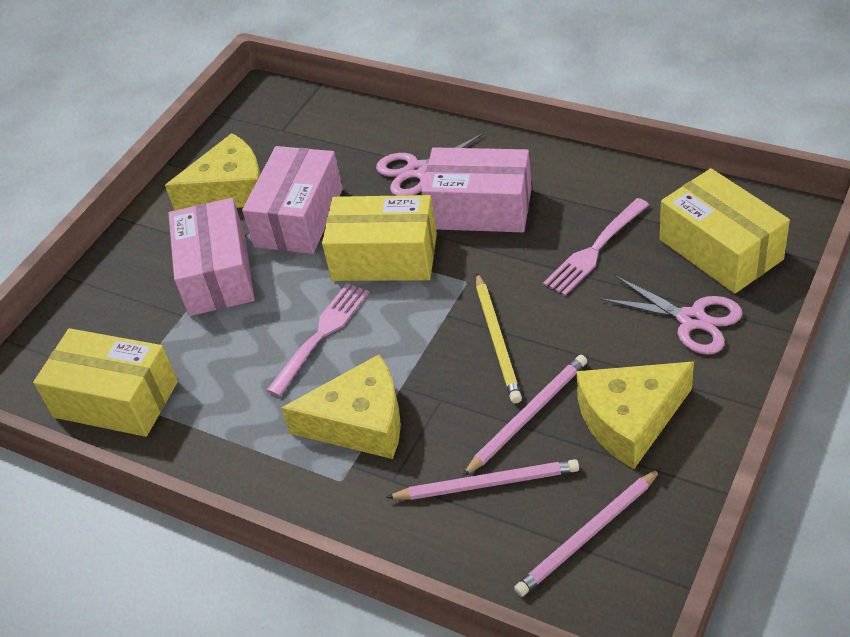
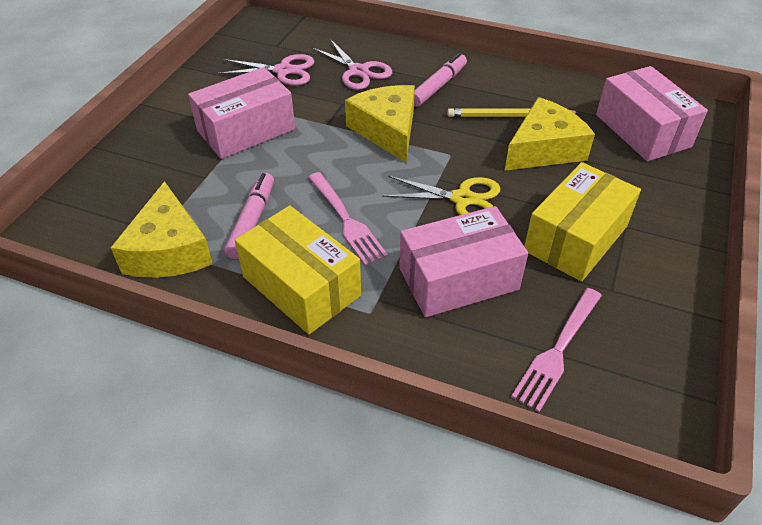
pink marker: none = 0 -> [224,173,274,259] [414,53,467,107] = 2
pink pencil: [386,459,579,500] [463,355,587,476] [514,468,661,597] = 3 -> none = 0
yellow box: [33,328,178,437] [322,195,437,281] [660,168,790,294] = 3 -> [235,205,361,334] [524,162,641,282] = 2
yellow scissors: none = 0 -> [382,176,500,215] = 1

